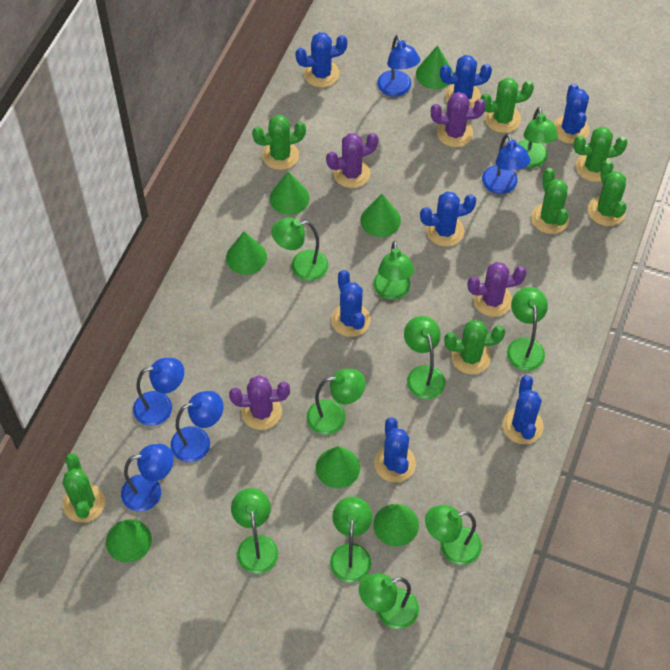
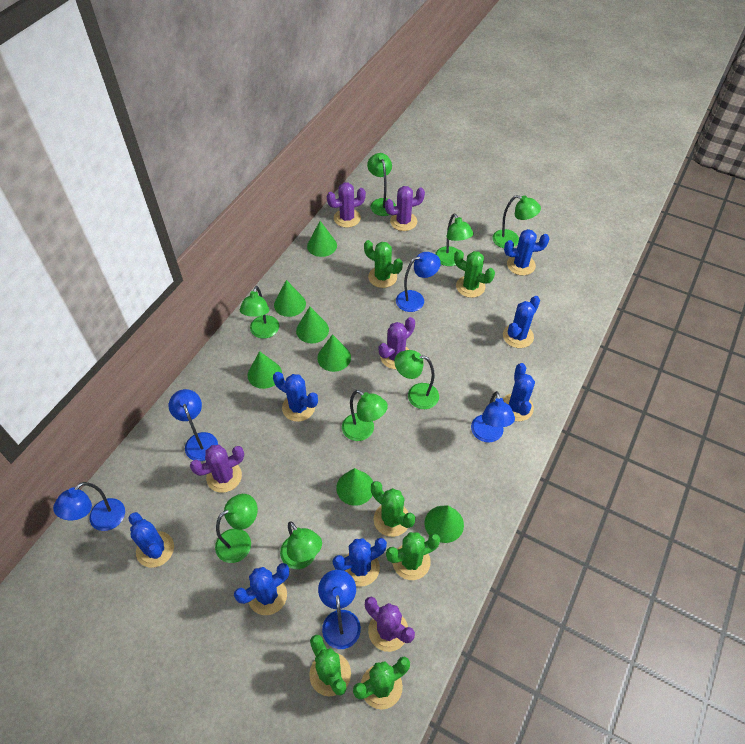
green cactus: [62,453,105,523] [252,115,306,170] [444,319,505,374] [480,78,534,133] [531,168,569,234] [573,127,628,182] [588,160,627,226] = 7 -> [309,635,351,696] [353,657,410,710] [364,240,403,288] [371,481,415,537] [386,532,440,580] [454,250,495,298] = 6
green lamp: [231,488,278,574] [271,217,328,281] [307,369,366,435] [330,497,372,583] [359,573,419,629] [373,241,414,300] [404,316,446,399] [425,505,482,565] [507,287,548,371] [517,107,558,168] = 10 -> [215,494,258,563] [240,286,279,338] [280,521,322,569] [342,390,388,441] [367,153,396,216] [394,350,439,409] [435,214,474,266] [492,195,541,248] = 8
purple cactus: [229,375,290,430] [326,133,378,188] [431,92,486,147] [467,262,527,317] = 4 -> [190,445,244,493] [327,183,366,228] [365,597,415,652] [379,317,415,369] [385,186,425,231] = 5

